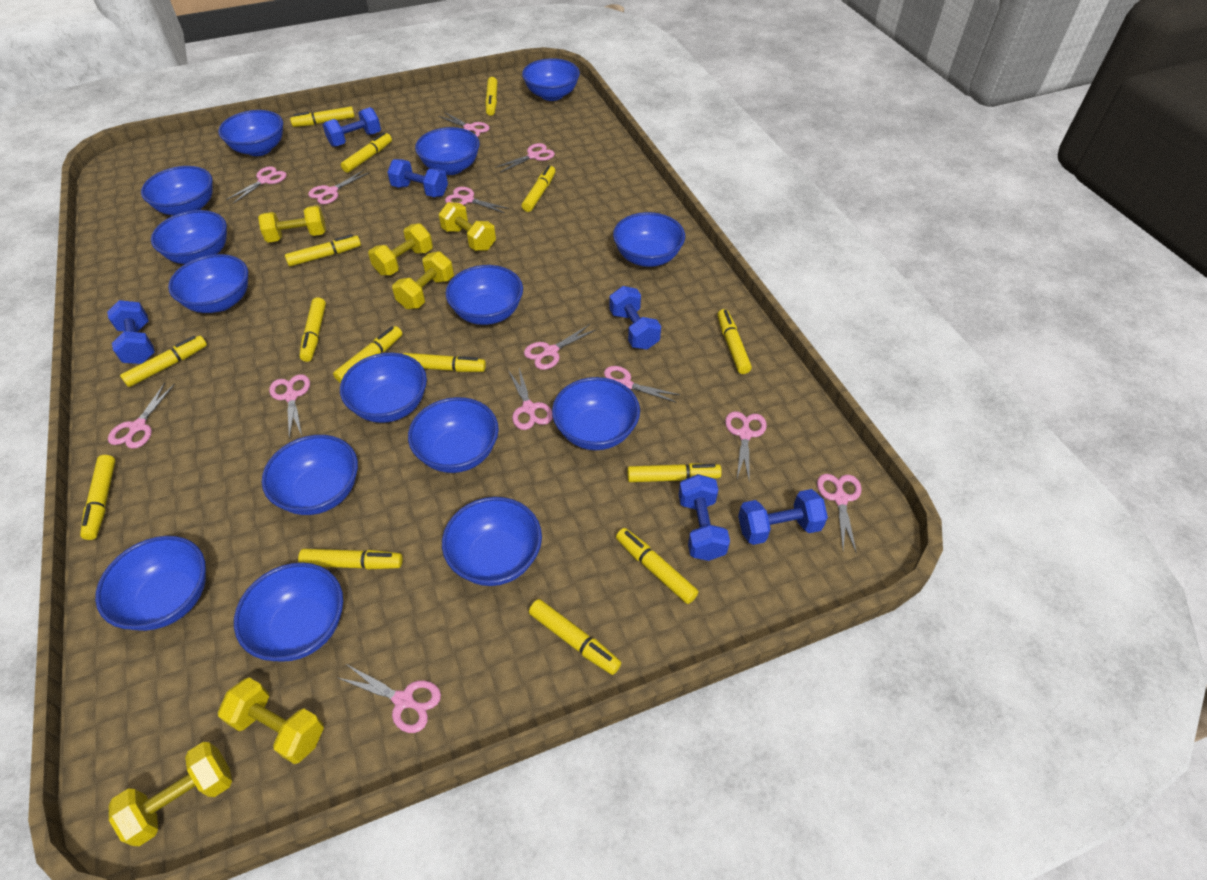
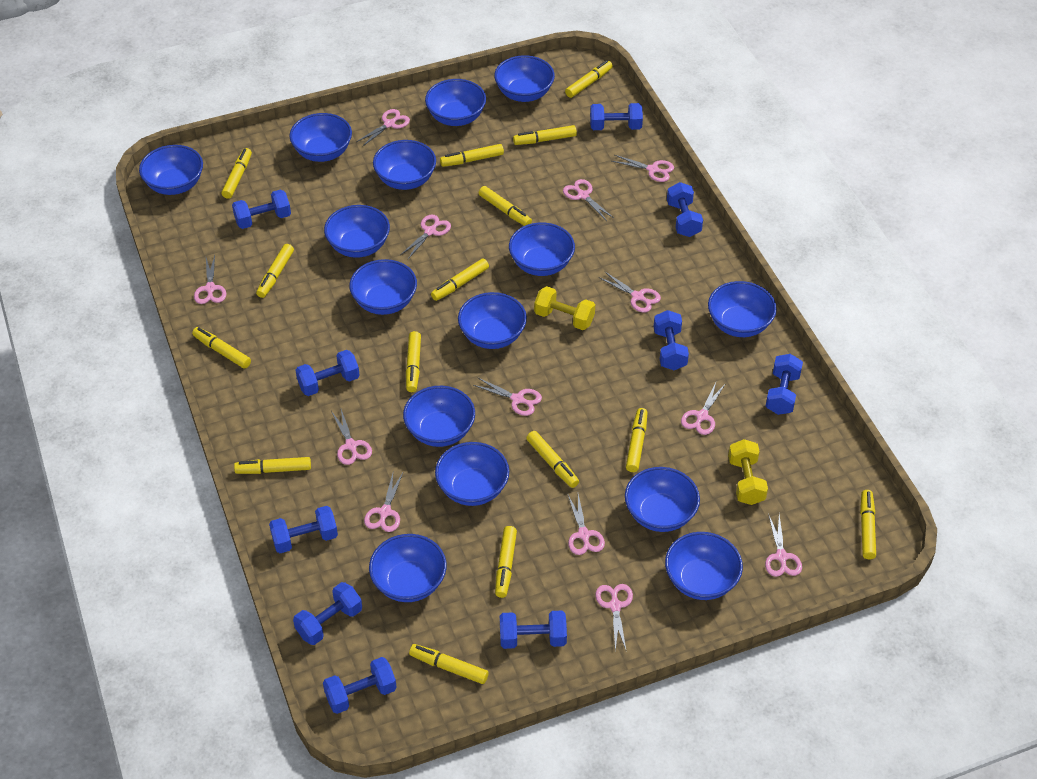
blue dumbbell: [107,300,155,364] [323,107,381,147] [387,159,448,197] [609,286,661,349] [679,474,730,561] [738,489,828,545] = 6 -> [232,189,291,229] [269,506,338,553] [293,582,362,645] [295,350,360,396] [323,657,397,714] [500,610,567,649] [590,103,643,130] [654,310,689,370] [667,182,703,237] [766,354,803,415] = 10
yellow dumbbell: [109,742,232,846] [218,678,324,764] [258,206,326,243] [368,223,433,276] [392,251,454,309] [439,202,496,251] = 6 -> [534,286,595,330] [728,439,768,505] = 2

